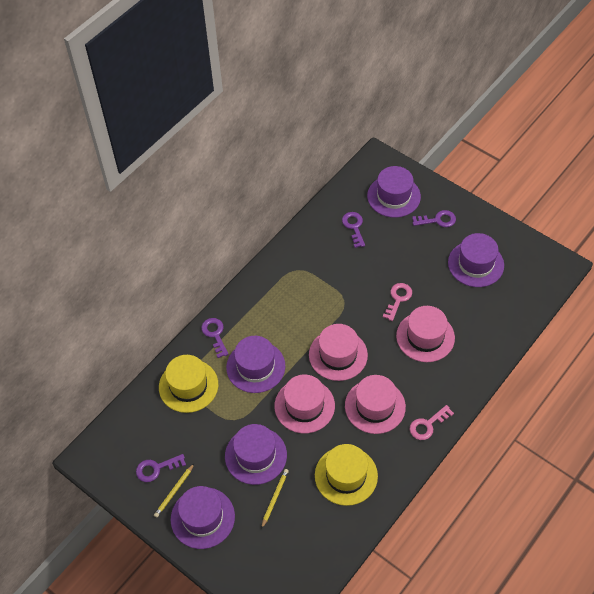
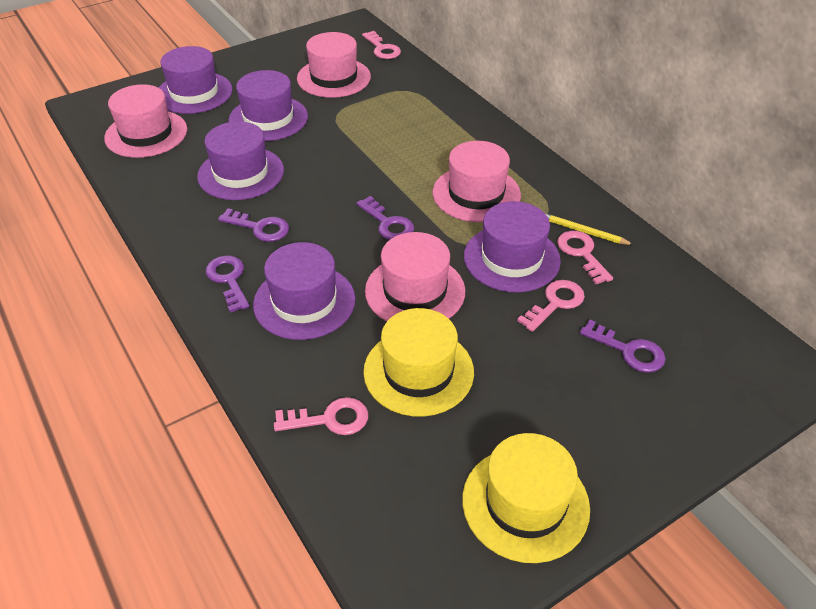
pink key: [383,283,412,321] [410,405,454,440] = 2 -> [274,397,368,435] [362,31,401,59] [517,280,585,332] [557,231,613,284] = 4
yellow pencil: [154,464,194,518] [261,469,289,529] = 2 -> [545,213,634,245] = 1

